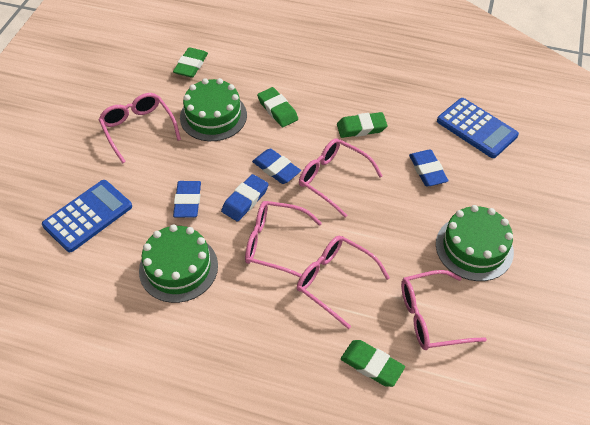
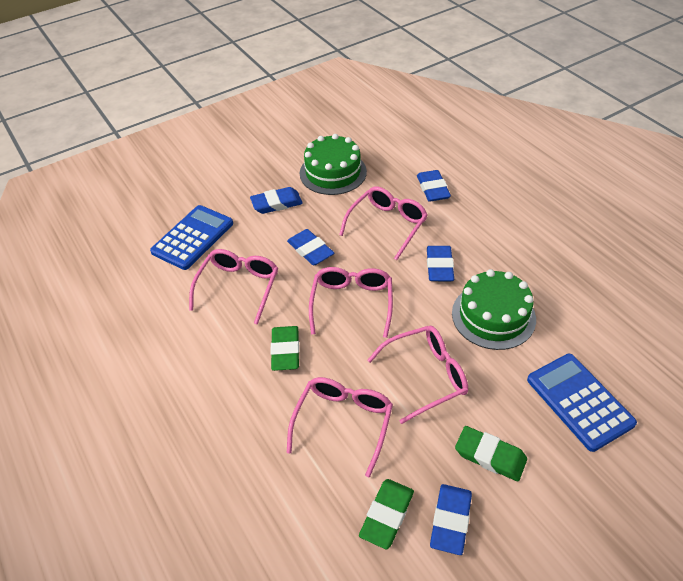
blue eraser: [173,181,201,218] [221,174,269,222] [252,149,301,184] [409,150,448,186] = 4 -> [250,187,303,214] [287,229,334,266] [417,170,451,202] [427,246,454,281] [430,484,472,555] = 5
green cake: [139,225,218,303] [180,78,247,141] [436,205,514,281] = 3 -> [300,134,367,195] [452,269,536,350] = 2
green eraser: [173,47,208,78] [257,87,298,127] [337,112,387,138] [341,340,405,387] = 4 -> [271,326,299,371] [359,479,414,549] [455,426,527,481] = 3

